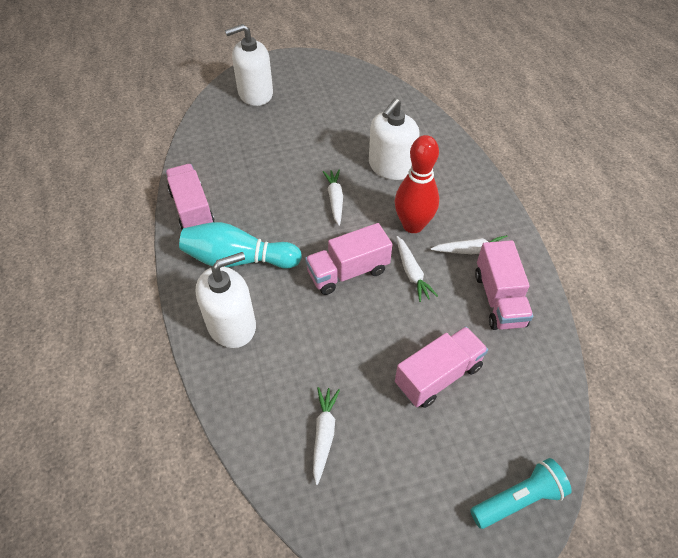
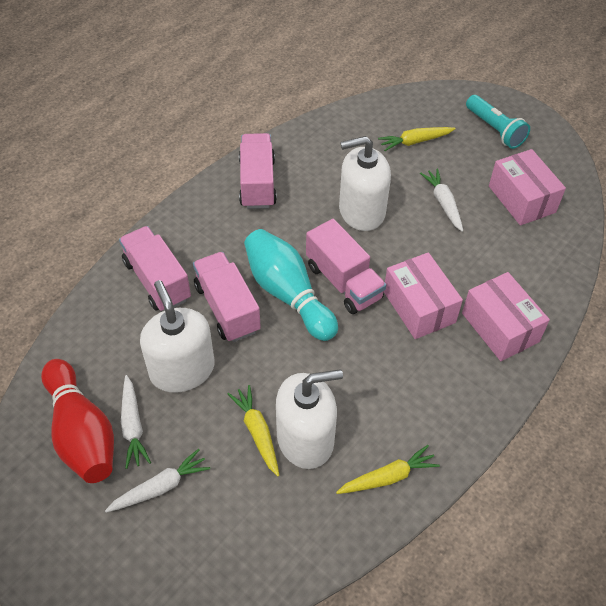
pink box: none = 0 -> [384,252,463,339] [462,272,550,361] [489,149,566,225] = 3
white carrot: [313,387,340,485] [323,170,343,226] [396,236,438,302] [431,235,508,254] = 4 -> [105,449,210,513] [121,375,151,469] [420,169,463,232] = 3
yellow carrot: none = 0 -> [228,385,279,476] [336,445,440,494] [378,127,456,151] = 3

